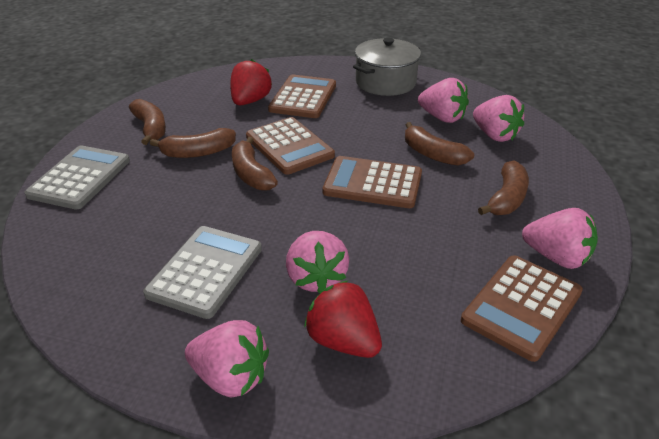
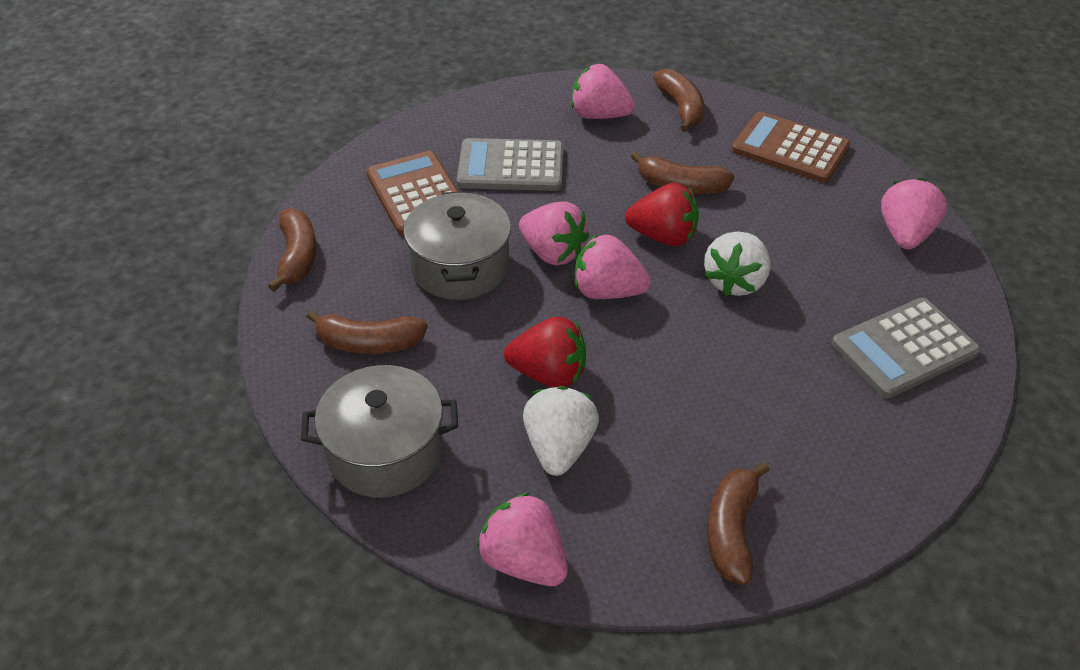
brown calculator: [246,117,335,175] [268,74,336,118] [323,156,422,208] [461,255,583,362] = 4 -> [366,151,459,235] [732,112,850,183] = 2
grey pot: [353,38,421,96] = 1 -> [301,365,458,498] [403,191,511,300] = 2
white strawberry: none = 0 -> [523,386,599,476] [704,231,770,296] = 2

